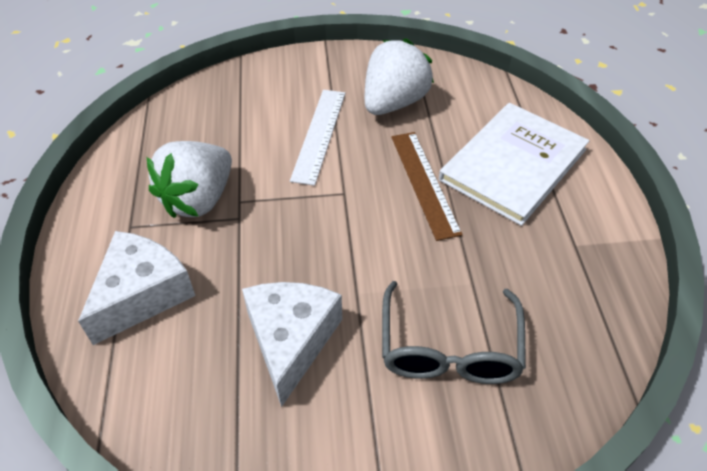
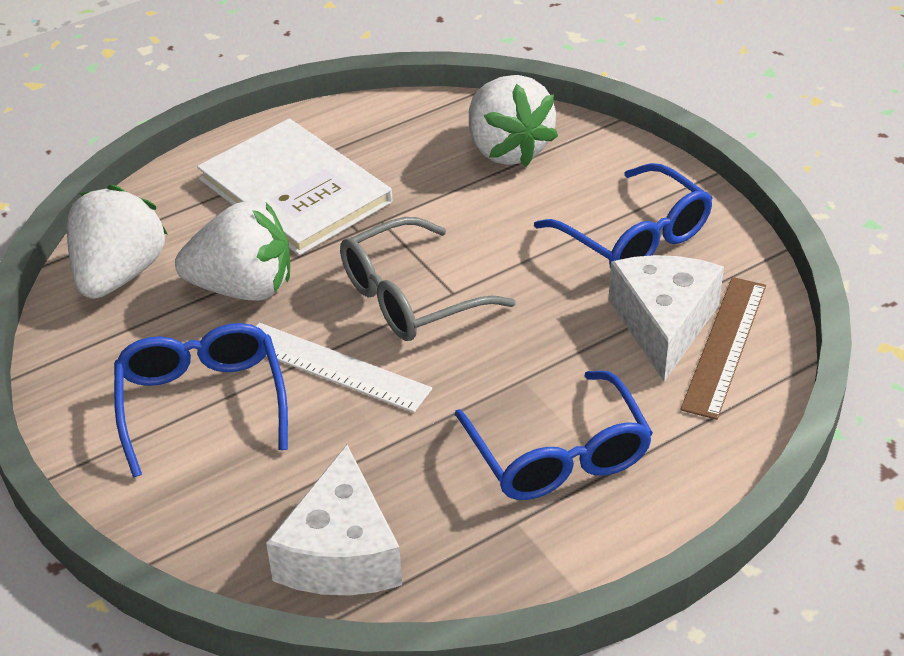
blue glasses: none = 0 -> [114,323,288,477] [454,371,653,500] [534,163,713,269] = 3
white strawberry: [147,141,232,218] [365,38,434,115] = 2 -> [67,185,168,299] [175,202,290,301] [469,75,558,167] = 3

